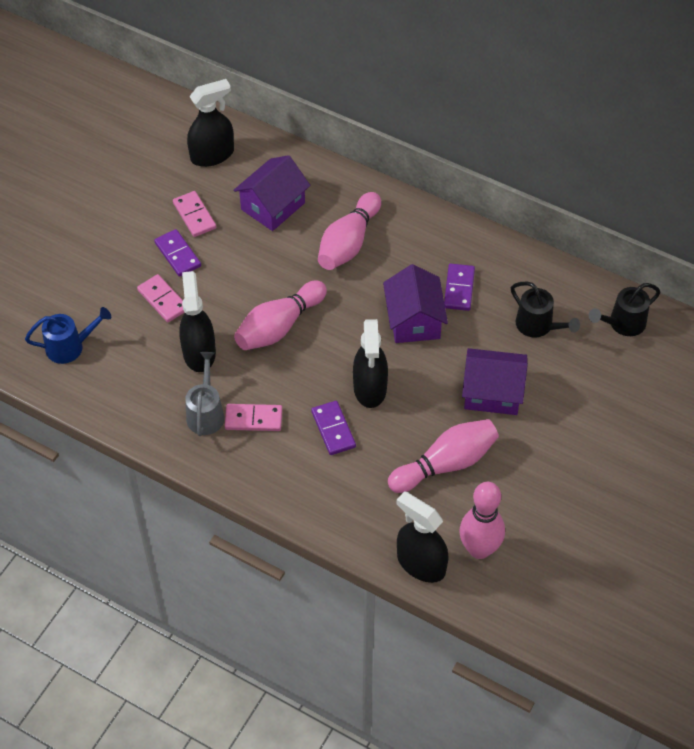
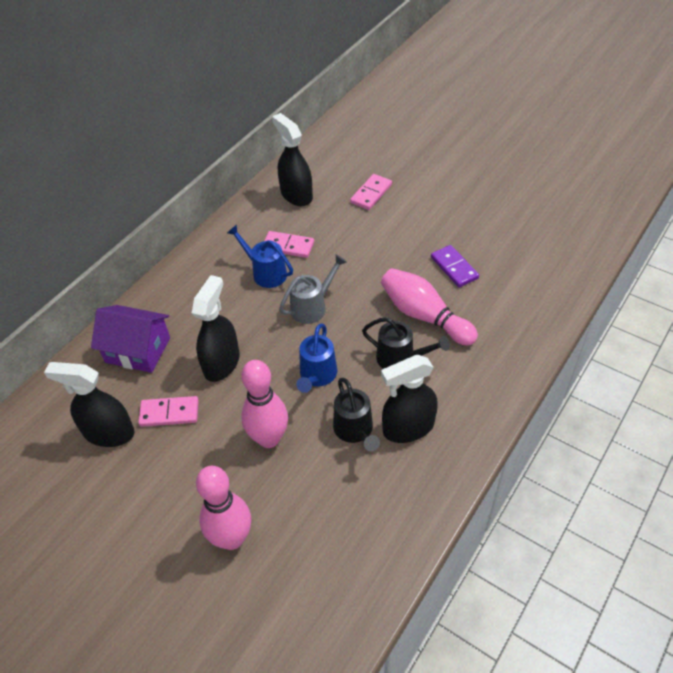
blue watering can: [25,307,111,364] = 1 -> [227,224,293,288] [296,323,337,393] = 2
pink bowling pin: [234,281,327,350] [318,192,381,270] [388,419,499,493] [459,482,505,559] = 4 -> [196,466,251,550] [241,360,288,448] [381,268,478,346] = 3
purple domino: [154,229,201,277] [311,401,356,455] [444,264,475,311] = 3 -> [431,245,479,287] = 1
purple house: [233,155,310,231] [383,264,448,343] [462,348,528,415] = 3 -> [91,305,170,373] = 1

